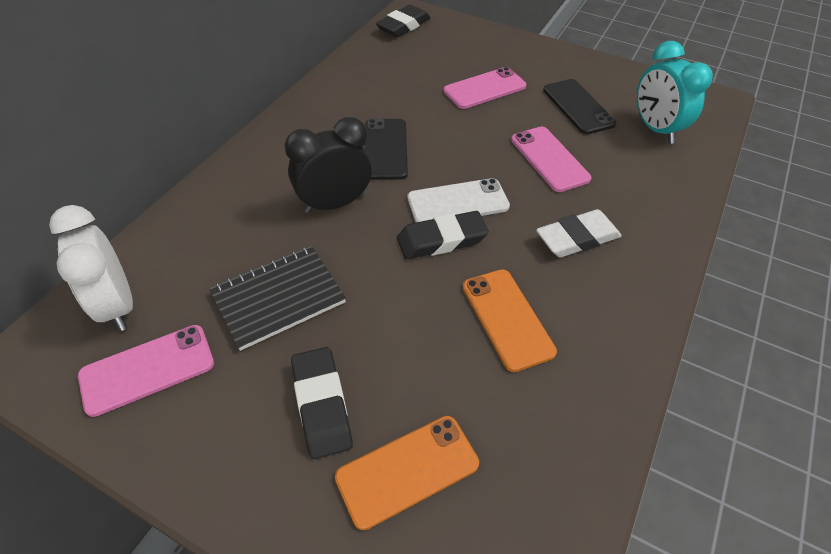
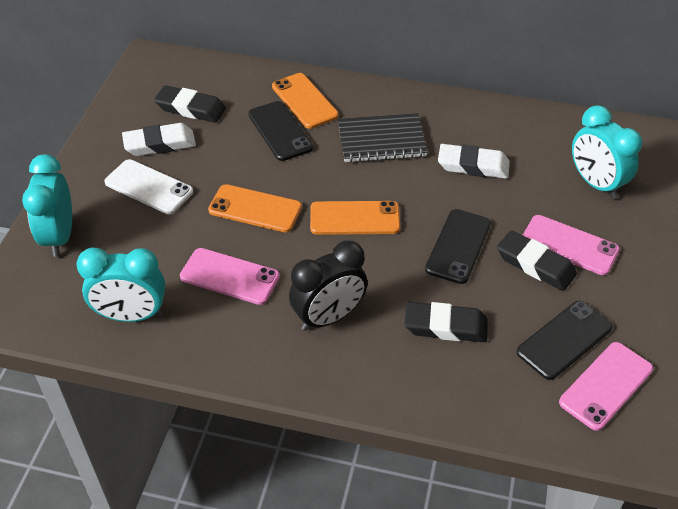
black phone: [364,119,408,180] [543,79,616,134] = 2 -> [248,101,313,161] [425,209,491,284] [517,301,613,380] = 3
orange phone: [335,416,479,530] [462,269,557,372] = 2 -> [208,184,302,232] [272,73,339,129] [310,201,400,235] = 3
turquoise clock: [637,41,713,144] = 1 -> [22,154,72,257] [76,248,165,322] [572,105,642,199] = 3
white clock: [49,205,133,331] = 1 -> none = 0
white eraser: [536,209,621,257] = 1 -> [122,123,196,156] [438,144,510,179] = 2

